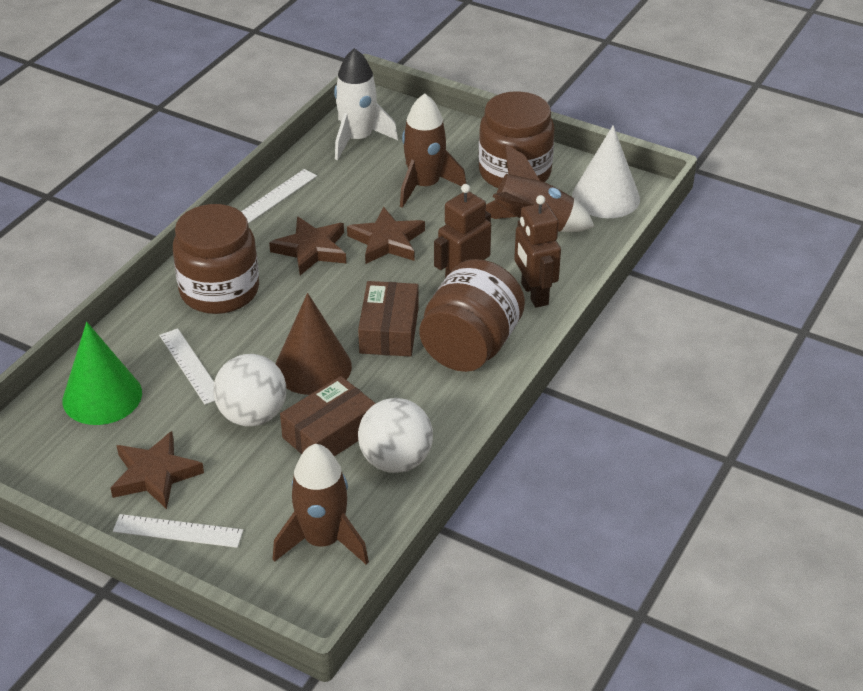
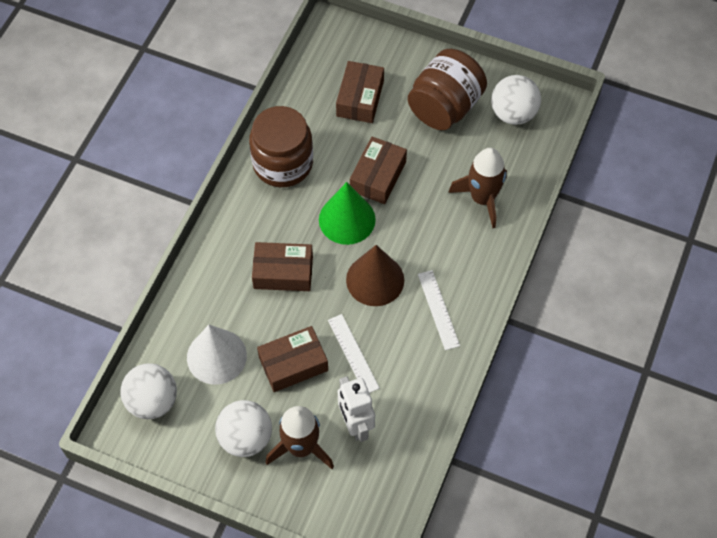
brown box: [280,376,376,457] [358,281,419,357] = 2 -> [252,242,313,291] [257,326,328,392] [336,61,384,123] [350,137,407,204] = 4
brown jar: [173,204,259,314] [419,259,525,372] [478,91,555,188] = 3 -> [249,106,313,187] [408,49,487,130] = 2
brown robot: [434,184,491,278] [514,195,561,308] = 2 -> none = 0
brown rocket: [273,444,369,565] [400,93,466,208] [486,144,595,232] = 3 -> [266,406,334,469] [448,148,507,228] = 2
brown star: [111,431,204,509] [269,217,346,275] [347,207,425,264] = 3 -> none = 0
white ball: [213,354,287,426] [358,398,433,473] = 2 -> [120,363,177,419] [215,400,272,457] [491,75,541,125] = 3
white robot: none = 0 -> [338,376,375,442] = 1
white rocket: [334,48,398,160] = 1 -> none = 0
white ruler: [113,514,243,548] [159,328,215,405] [241,169,317,224] = 3 -> [328,314,380,393] [418,270,460,350] = 2

